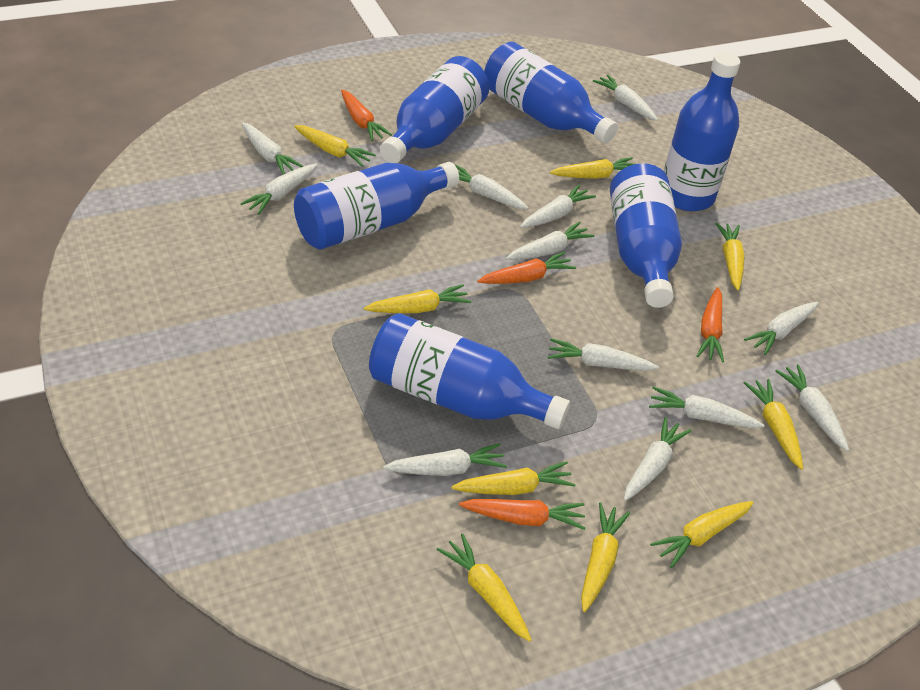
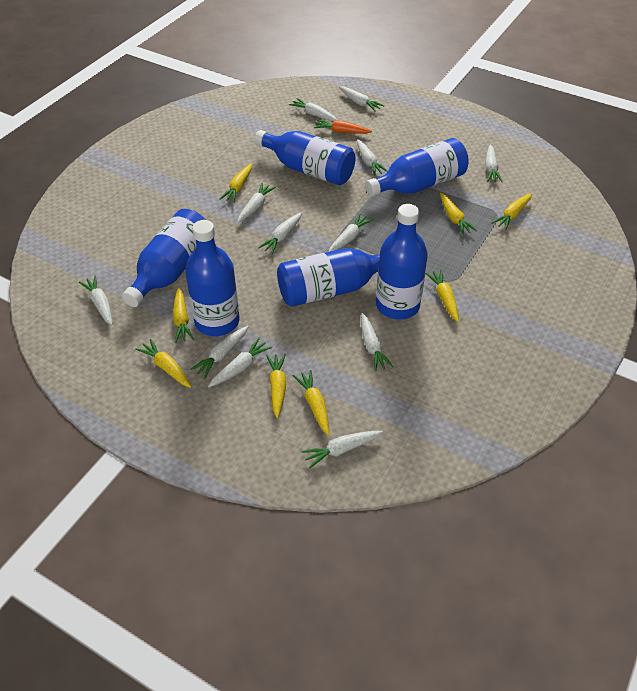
orange carrot: [341,89,392,141] [459,499,585,530] [477,252,576,284] [697,287,724,363] = 4 -> [314,120,372,134] = 1
yellow carrot: [294,125,376,167] [364,284,471,313] [437,534,531,642] [451,461,575,495] [550,157,635,179] [581,503,630,612] [650,501,754,568] [715,223,744,290] [744,379,803,470] = 9 -> [135,339,192,388] [173,287,194,343] [220,164,252,203] [266,354,286,418] [293,370,329,436] [425,269,459,322] [440,193,477,235] [492,193,532,230] = 8

